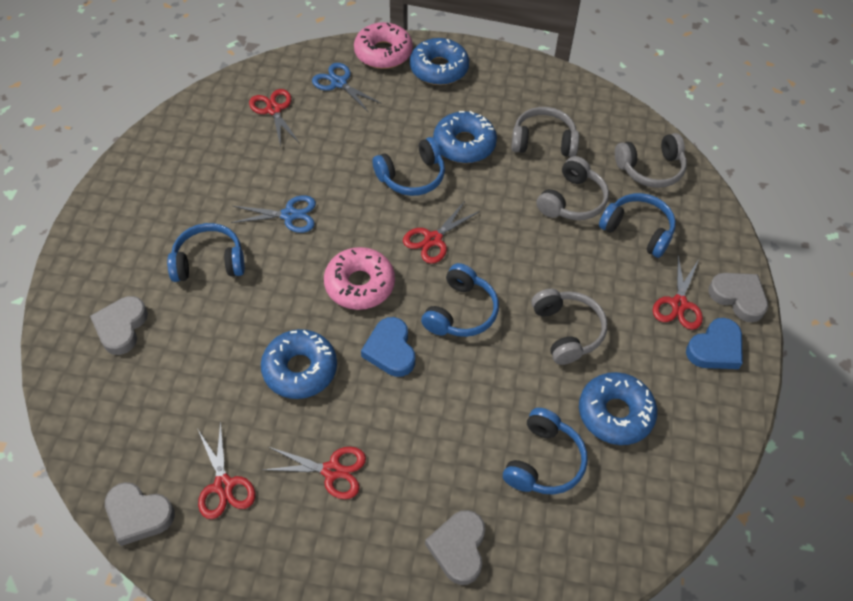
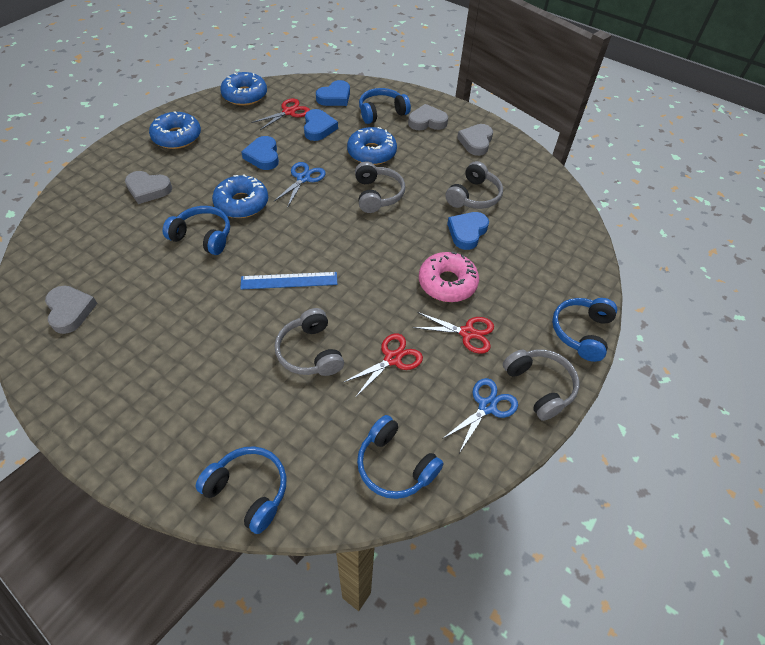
blue heart: [361,317,415,377] [686,318,743,369] = 2 -> [241,136,279,170] [304,109,338,141] [316,80,350,106] [447,212,489,250] = 4
blue ruler: none = 0 -> [240,272,337,290] = 1
pink donut: [324,247,395,310] [354,22,413,69] = 2 -> [419,252,479,302] = 1
red scissors: [198,421,255,519] [249,89,299,147] [263,447,366,499] [403,201,480,264] [653,255,703,330] = 5 -> [251,99,310,130] [342,334,423,398] [413,312,494,354] = 3

